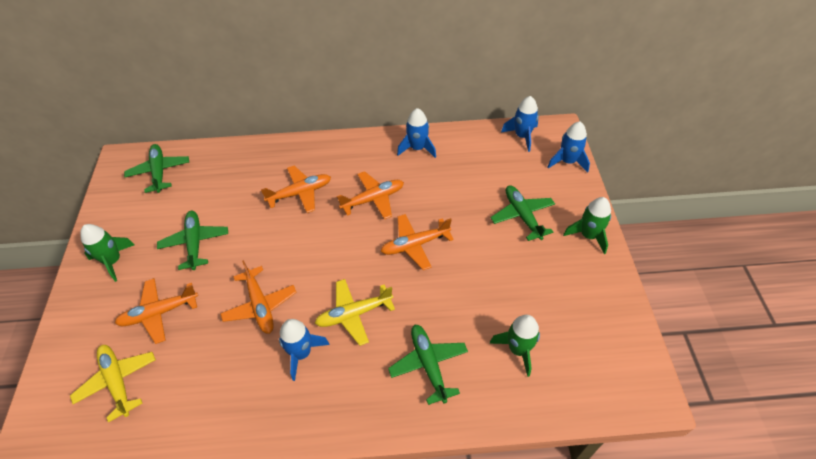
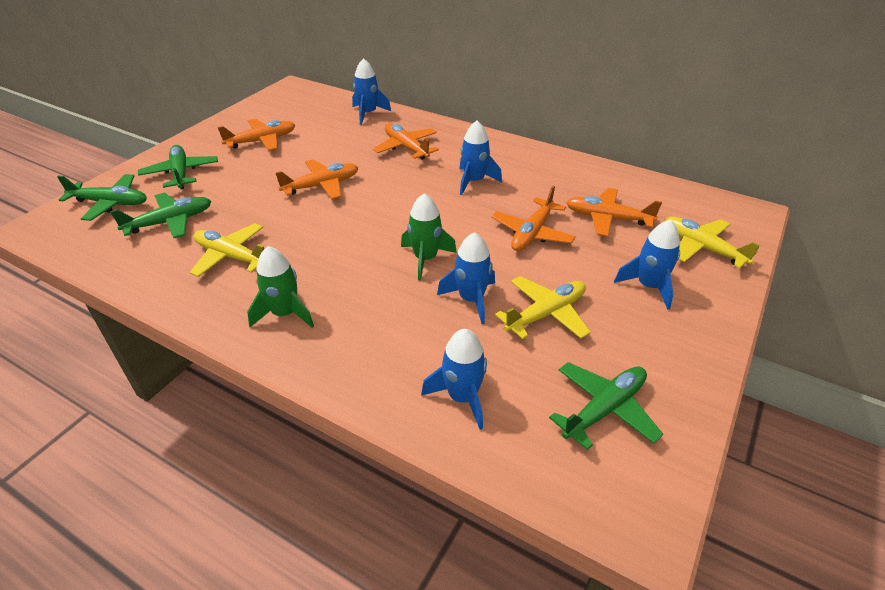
blue rocket: [279,319,330,381] [397,108,436,158] [501,96,539,152] [547,121,590,173] = 4 -> [352,58,391,125] [421,329,487,430] [437,232,495,324] [460,121,502,195] [614,220,680,310] = 5
green rocket: [80,224,135,282] [490,315,540,377] [563,197,611,254] = 3 -> [247,246,314,328] [401,193,457,281] = 2
yellow plane: [70,345,156,422] [315,279,395,346] = 2 -> [190,223,264,277] [495,276,591,339] [664,216,760,269] = 3

